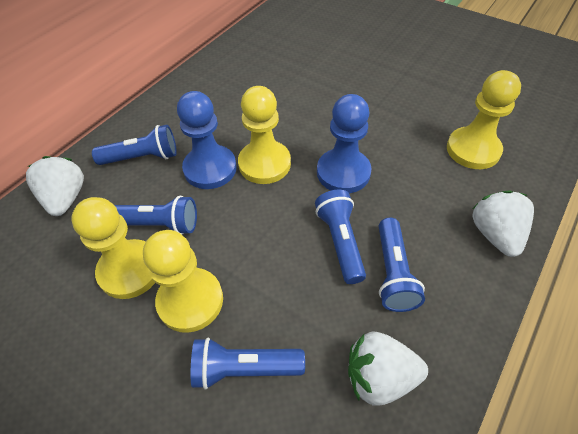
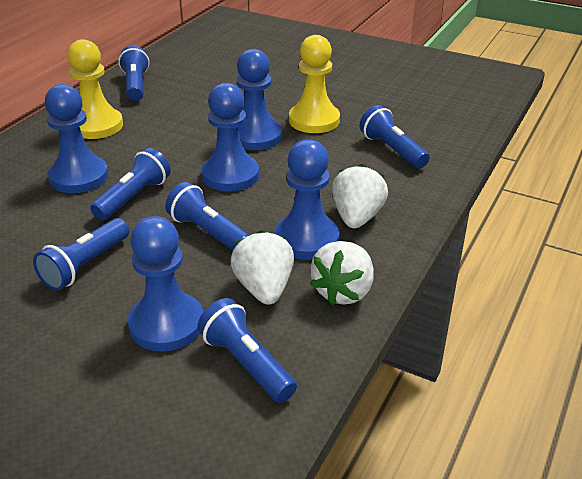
blue flashlight: [92,125,177,165] [115,196,197,235] [191,338,305,390] [315,190,366,284] [379,218,425,312] = 5 -> [33,218,129,291] [90,148,171,221] [118,45,150,101] [165,182,250,251] [197,298,297,403] [360,105,430,169] = 6
blue pawn: [177,91,237,189] [317,94,372,193] = 2 -> [45,84,108,193] [128,216,203,352] [201,83,259,192] [237,49,282,150] [275,139,340,260] = 5
yellow pawn: [71,197,155,299] [143,230,223,333] [238,86,291,184] [447,70,521,169] = 4 -> [67,39,123,139] [289,35,340,133] = 2

